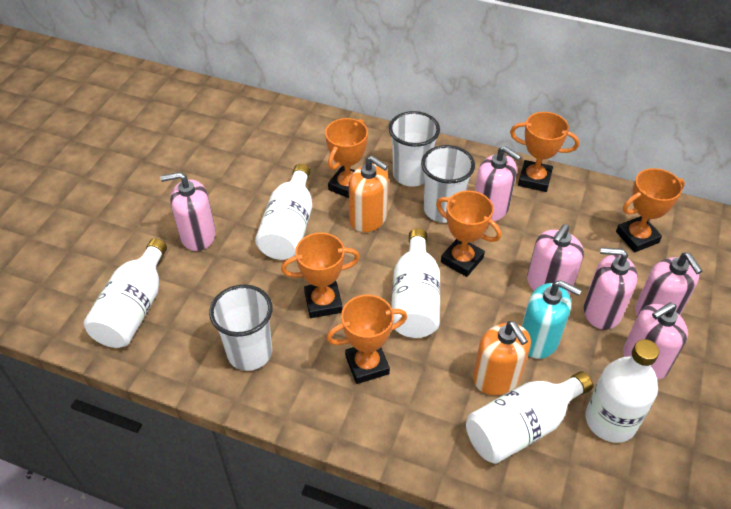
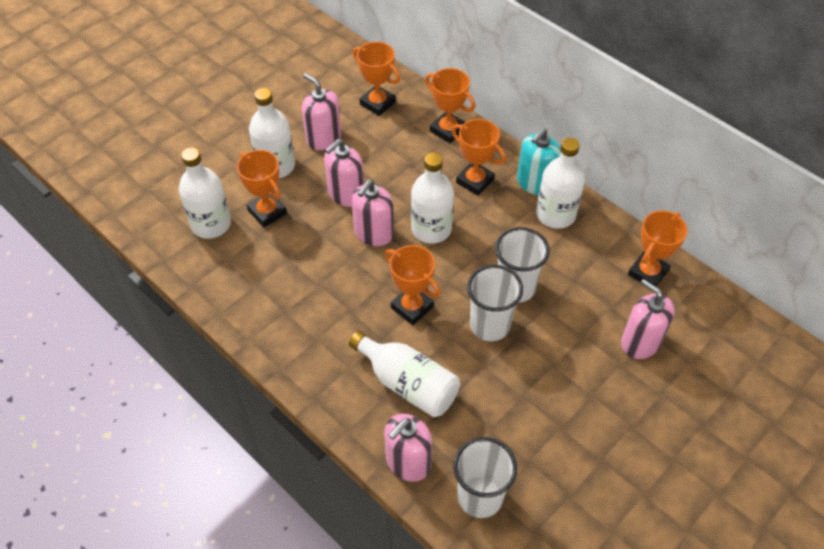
orange soap dispenser: [349,156,389,232] [473,321,531,395] = 2 -> none = 0
pink soap dispenser: [160,172,216,251] [475,146,521,222] [527,224,584,295] [584,248,638,330] [623,302,688,380] [635,253,702,316] = 6 -> [302,73,341,150] [324,139,364,207] [351,179,394,246] [384,414,432,482] [621,279,675,359] = 5

